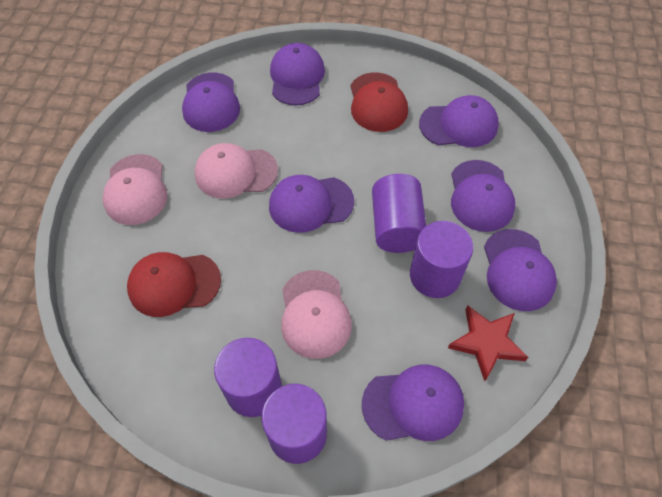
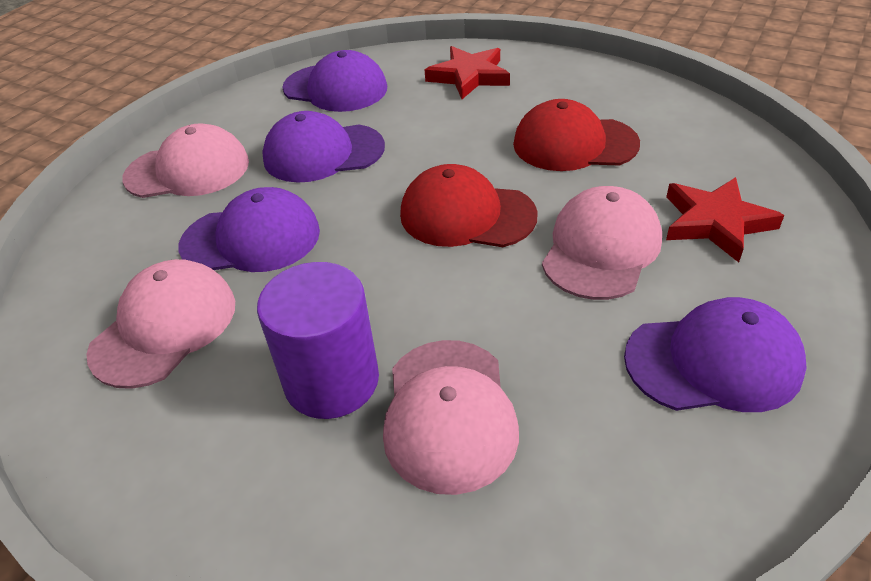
pink cap: [103,154,168,225] [195,143,278,199] [281,270,352,359] = 3 -> [86,259,235,389] [122,123,249,198] [383,340,519,495] [542,186,662,300] = 4
purple cap: [182,73,240,132] [269,175,354,233] [270,43,325,106] [362,365,464,441] [419,95,499,147] [451,160,515,232] [484,229,557,311] = 7 -> [179,187,320,272] [262,111,385,183] [282,50,387,112] [624,297,806,412] = 4
purple cylinder: [214,338,282,417] [261,384,327,464] [372,174,426,253] [410,221,473,298] = 4 -> [257,262,379,419] = 1
red star: [448,305,528,381] = 1 -> [425,46,510,99] [666,177,784,262] = 2

